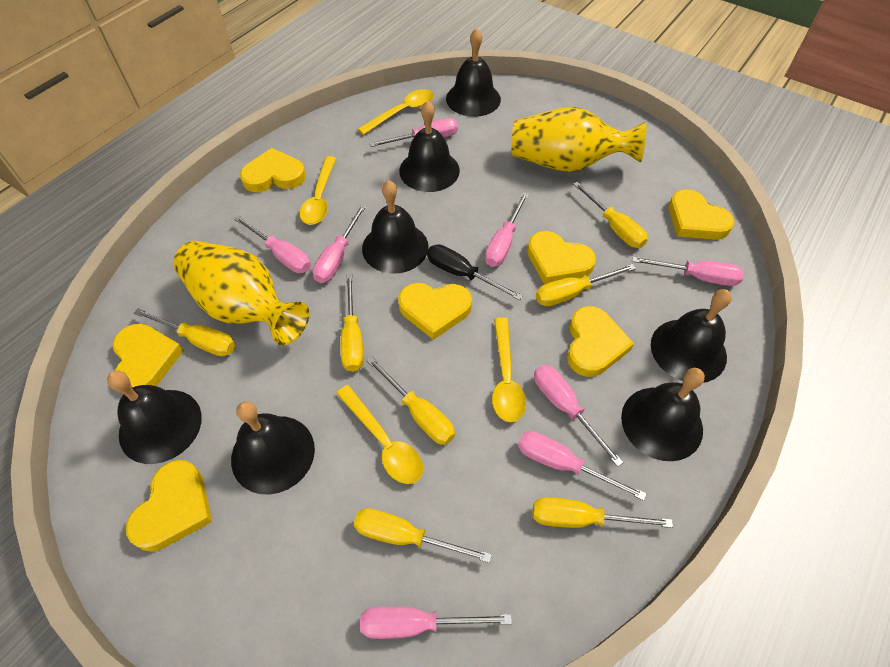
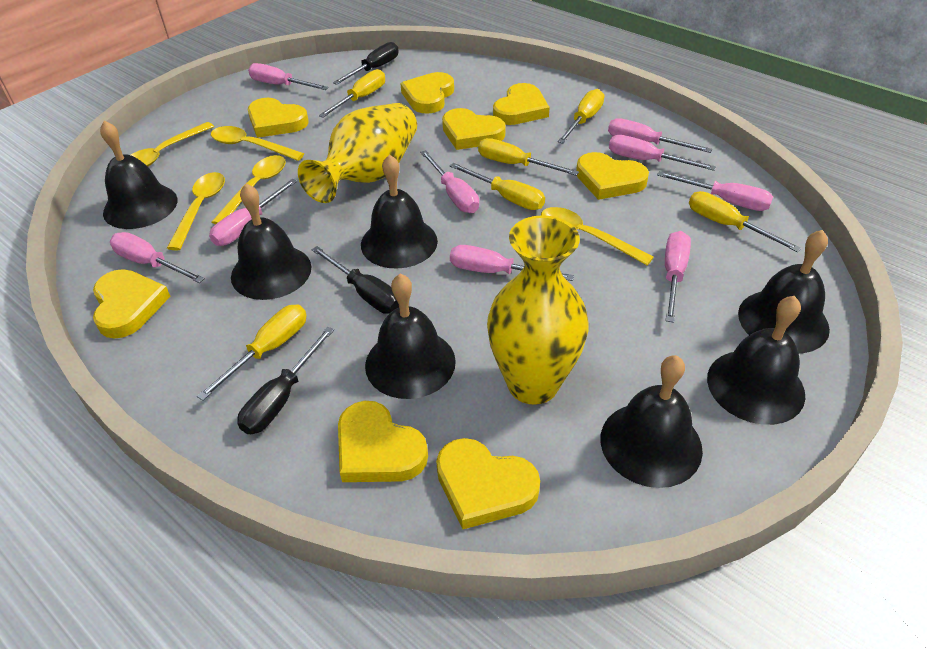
black screwdriver: [427,244,523,300] = 1 -> [237,327,334,434] [311,246,399,314] [333,42,399,85] = 3
pink screwdriver: [234,216,311,273] [313,205,366,283] [360,607,512,639] [369,118,458,147] [485,192,529,267] [518,431,647,501] [534,365,624,467] [632,256,744,286] = 8 -> [110,232,205,283] [209,179,297,246] [248,63,329,90] [420,150,479,213] [450,245,574,281] [608,118,712,153] [609,135,716,171] [657,171,773,211] [665,231,691,323] = 9
yellow heart: [112,324,184,387] [126,460,212,552] [240,148,306,192] [398,283,472,340] [527,231,596,285] [567,306,634,377] [669,189,734,240] = 7 -> [93,269,171,339] [248,98,309,138] [338,401,428,482] [400,72,454,114] [436,438,540,529] [442,108,506,150] [493,83,550,125] [576,152,649,200] = 8
yellow screwdriver: [134,308,235,356] [341,275,363,372] [354,508,492,563] [366,357,455,445] [533,497,673,528] [536,264,636,306] [573,181,648,248] = 7 -> [197,305,307,400] [319,69,385,118] [450,163,545,210] [478,138,579,176] [558,89,604,143] [689,191,802,252] = 6
yellow spoon: [299,156,336,225] [336,385,423,484] [358,89,434,135] [492,317,526,422] = 4 -> [131,122,214,167] [167,172,225,251] [211,126,304,161] [212,155,286,225] [541,207,654,265] = 5

